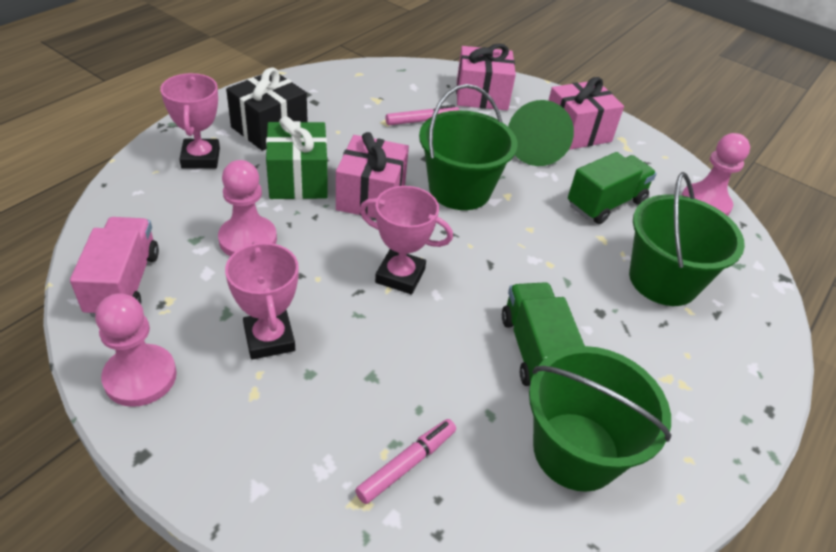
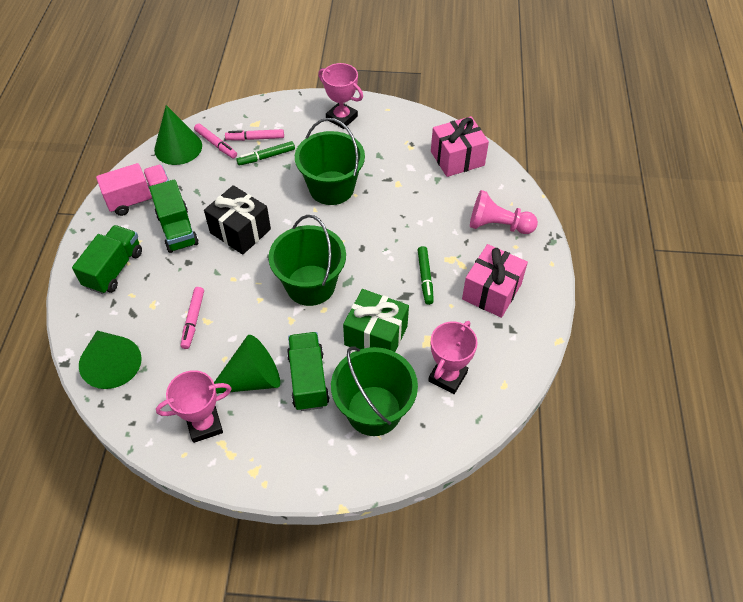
green cone: [508,100,574,166] = 1 -> [79,331,142,389] [154,105,202,165] [214,335,280,394] = 3
green marker: none = 0 -> [236,141,295,166] [418,246,434,305] = 2
green truck: [502,282,585,386] [568,152,657,224] = 2 -> [72,225,142,294] [149,179,199,253] [287,332,330,411] = 3
pink gift: [336,132,409,218] [456,43,516,110] [548,77,624,150] = 3 -> [431,116,489,177] [462,244,528,318] = 2
pink marker: [355,419,456,504] [386,105,460,125] = 2 -> [181,287,204,349] [194,123,237,158] [225,129,284,141] = 3
pink pawn: [95,293,177,407] [218,160,277,256] [681,133,750,216] = 3 -> [470,190,538,234] = 1

